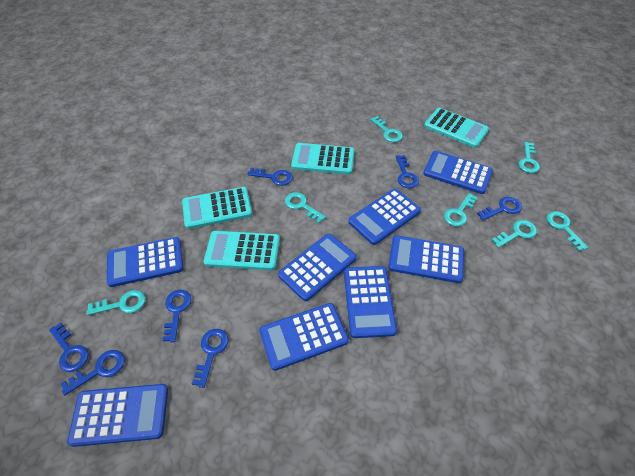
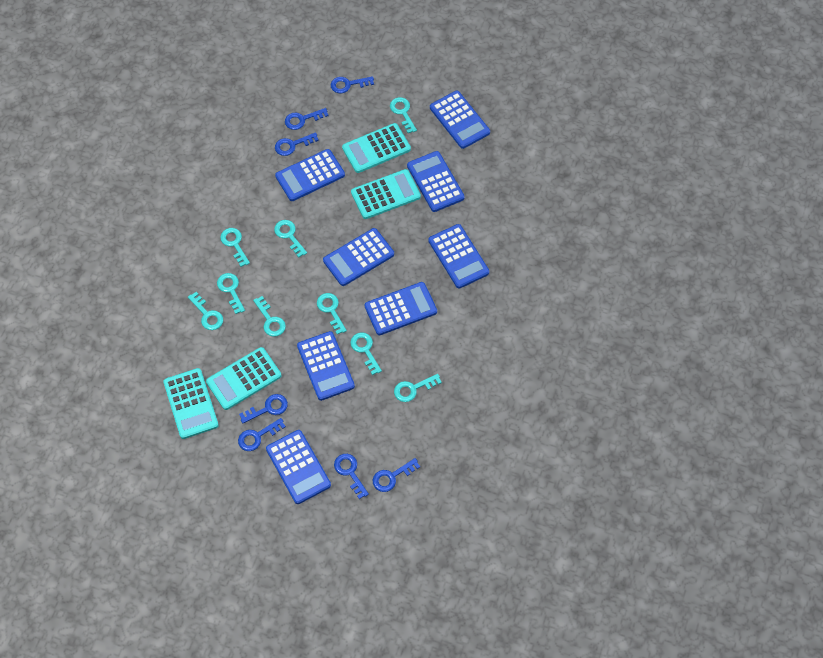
turquoise key: [87,290,145,315] [285,192,326,223] [370,116,403,142] [444,193,478,226] [492,220,537,248] [518,142,540,173] [547,211,588,251] = 7 -> [188,292,223,330] [217,273,245,314] [220,228,250,267] [253,296,286,337] [274,220,307,258] [317,293,347,335] [350,333,382,375] [390,97,417,133] [394,374,442,402] = 9

